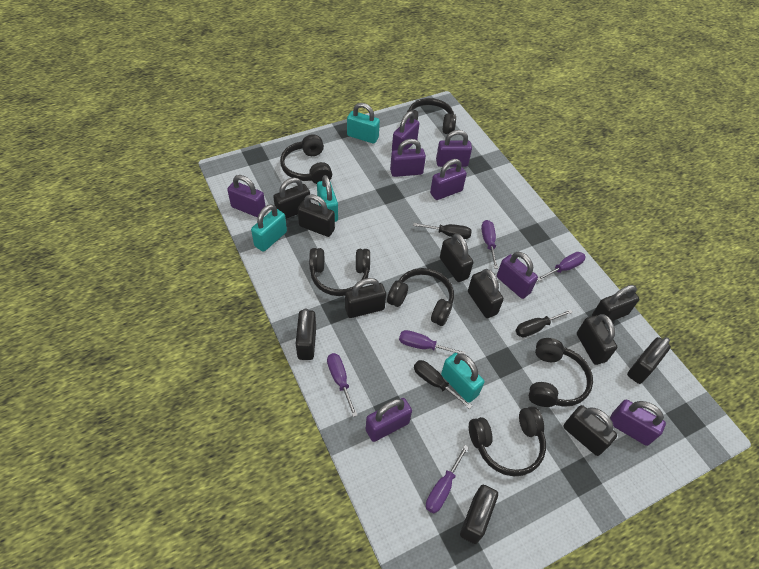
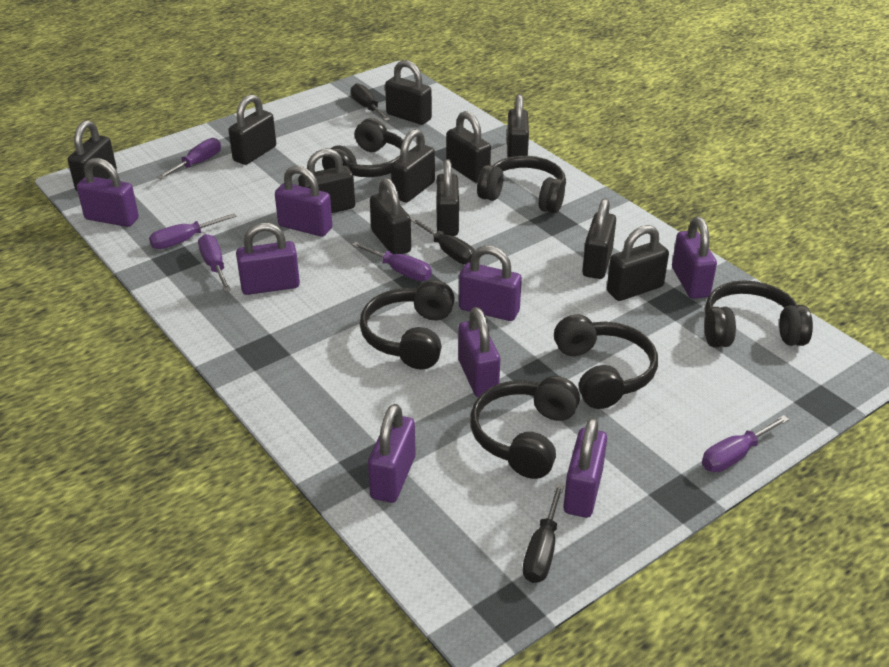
turquoise padlock: [251,204,287,252] [317,175,338,222] [347,103,380,144] [441,353,484,403] = 4 -> none = 0

